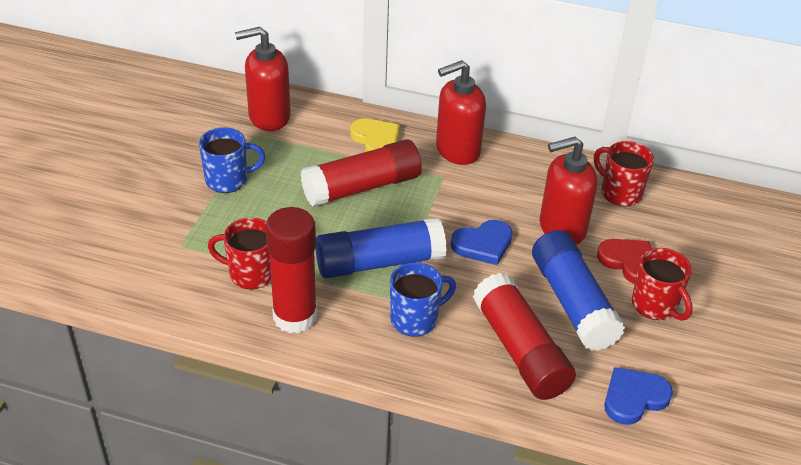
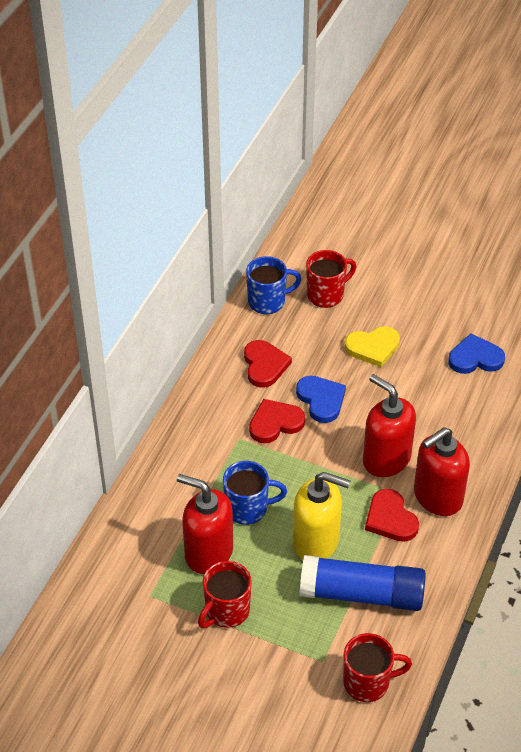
blue glue stick: [315,217,446,278] [532,230,625,351] = 2 -> [300,555,426,611] = 1
red glue stick: [266,207,317,333] [301,139,422,207] [473,273,576,400] = 3 -> none = 0
red heart: [597,239,652,284] = 1 -> [244,340,292,388] [249,399,305,443] [365,489,419,542] = 3
yellow soap dispenser: none = 0 -> [293,472,350,560] = 1

